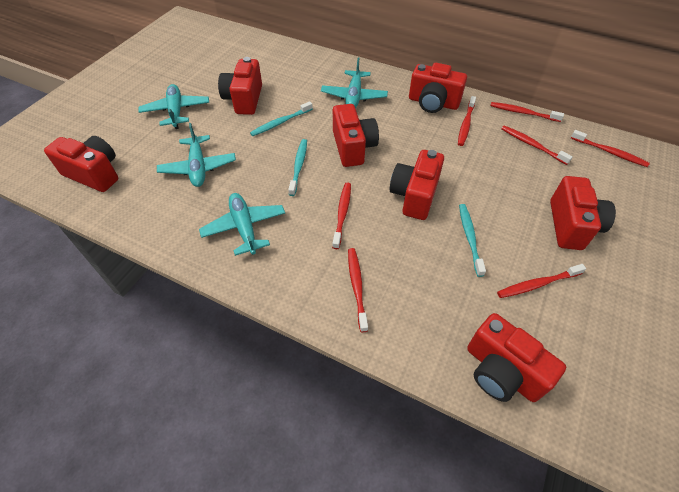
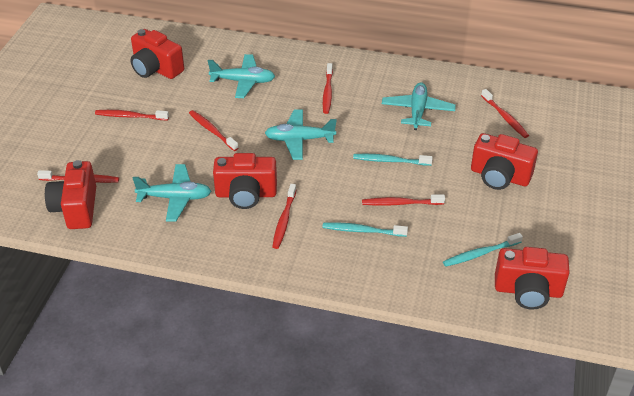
red camera: [44,136,118,192] [218,57,262,115] [333,104,379,167] [390,150,444,220] [409,63,467,113] [467,313,566,402] [550,176,616,250] = 7 -> [45,160,96,229] [131,29,184,79] [213,153,277,209] [471,133,538,190] [495,247,570,309] = 5

